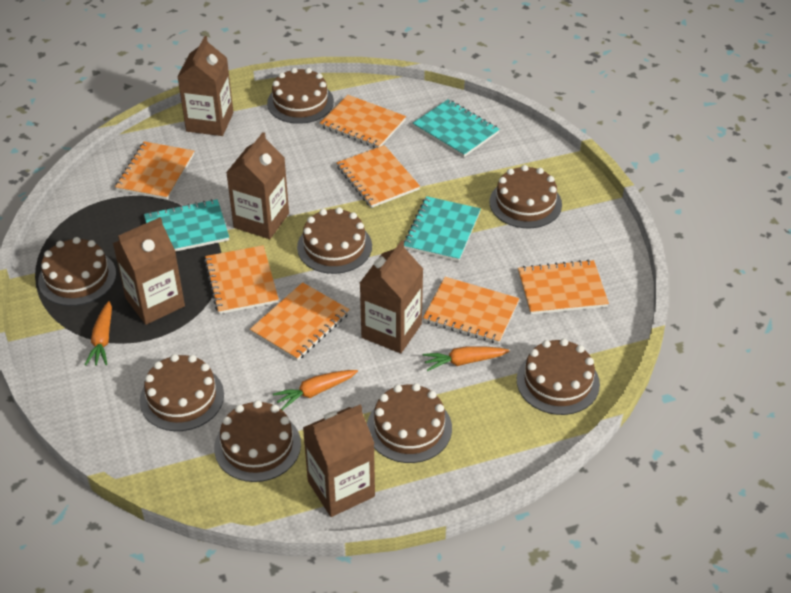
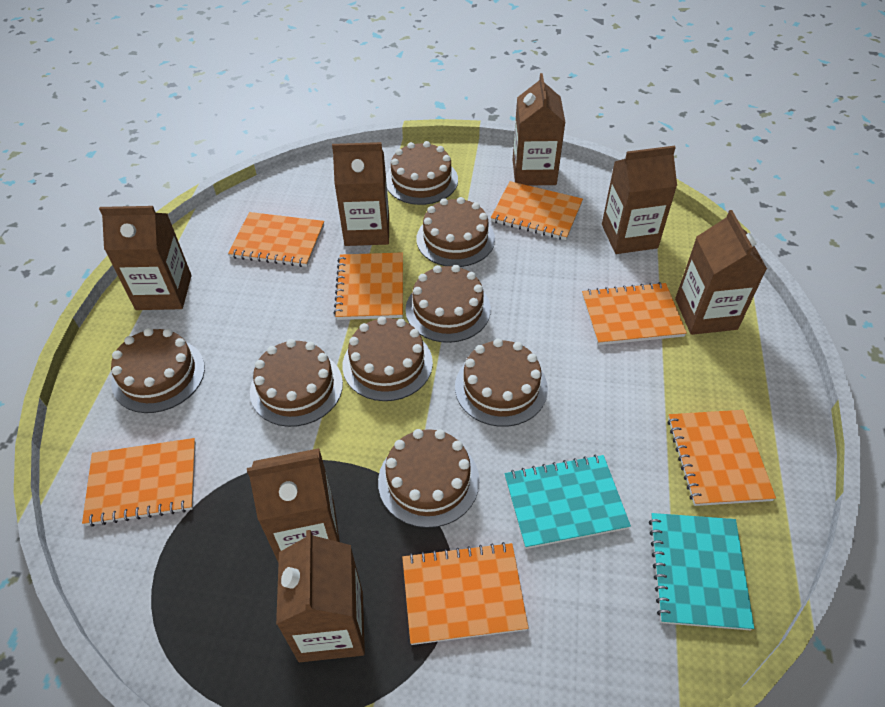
brown carton: [113,217,185,325] [178,36,233,136] [226,132,289,239] [303,404,375,517] [360,240,423,353] = 5 -> [99,206,192,310] [247,448,340,563] [276,530,365,662] [332,142,389,246] [513,73,566,186] [602,146,677,254] [675,210,767,335] = 7
orange carrot: [85,301,112,366] [273,370,358,410] [423,346,509,371] = 3 -> none = 0
turquoise notebook: [144,199,229,252] [404,196,481,261] [413,99,500,157] = 3 -> [505,454,631,549] [649,513,754,630] = 2

